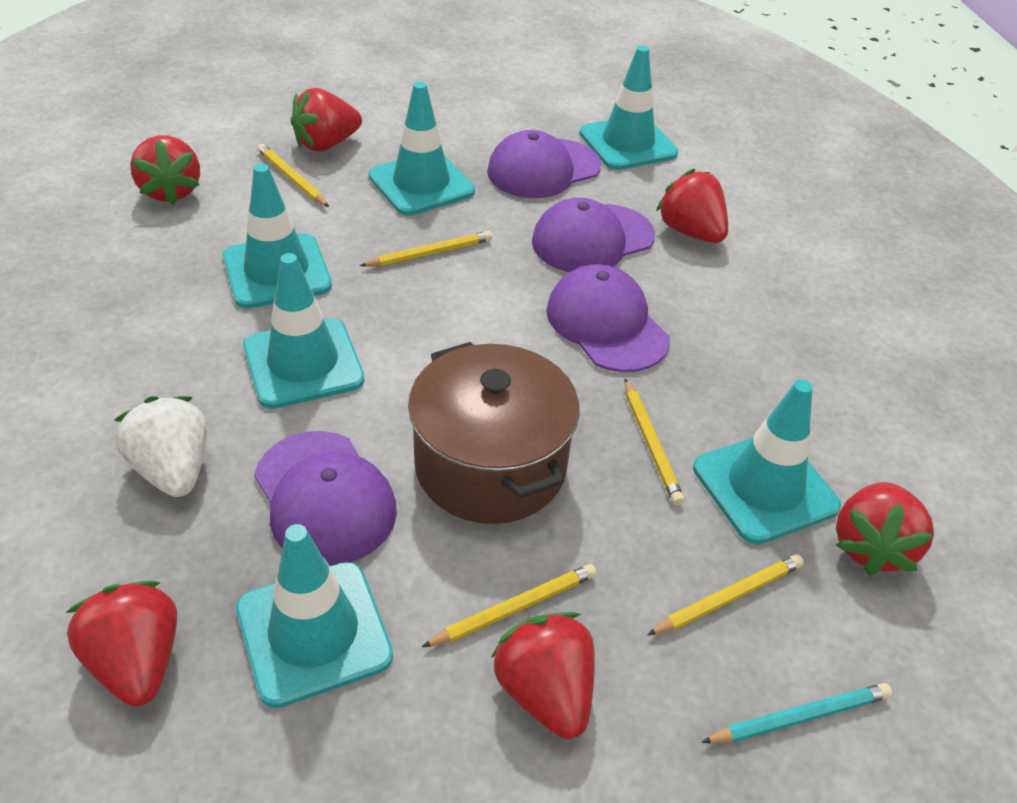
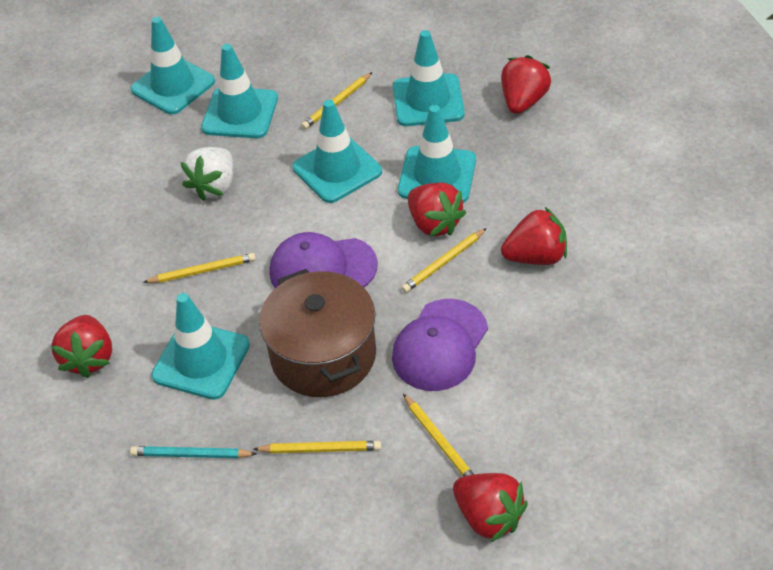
purple cap: [254,431,397,565] [487,130,601,198] [532,198,655,272] [546,264,670,372] = 4 -> [269,232,378,288] [392,299,488,391] = 2
red strawberry: [66,581,177,707] [130,135,200,205] [291,88,362,151] [491,612,595,739] [656,168,728,243] [836,482,934,575] = 6 -> [51,315,112,378] [408,182,466,237] [453,473,528,543] [501,55,551,114] [501,207,567,265] = 5

